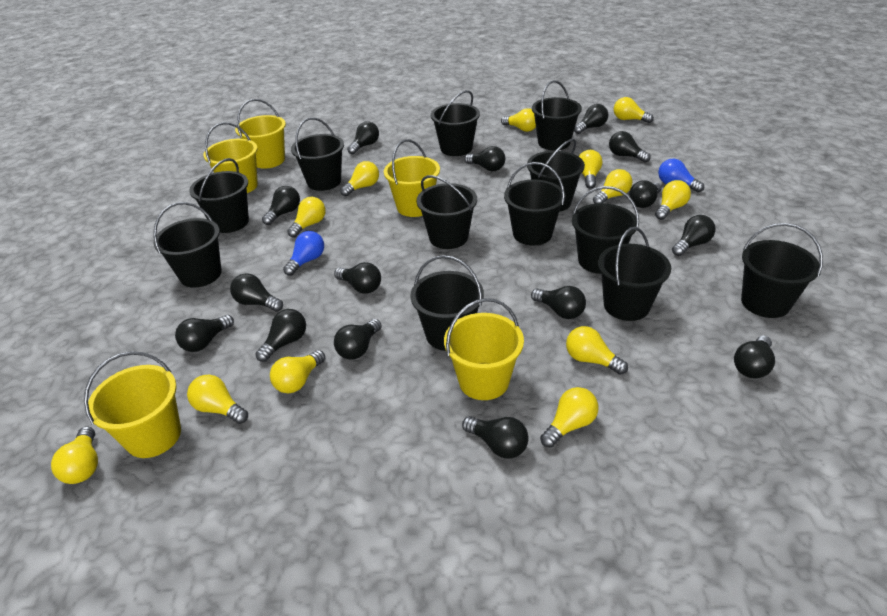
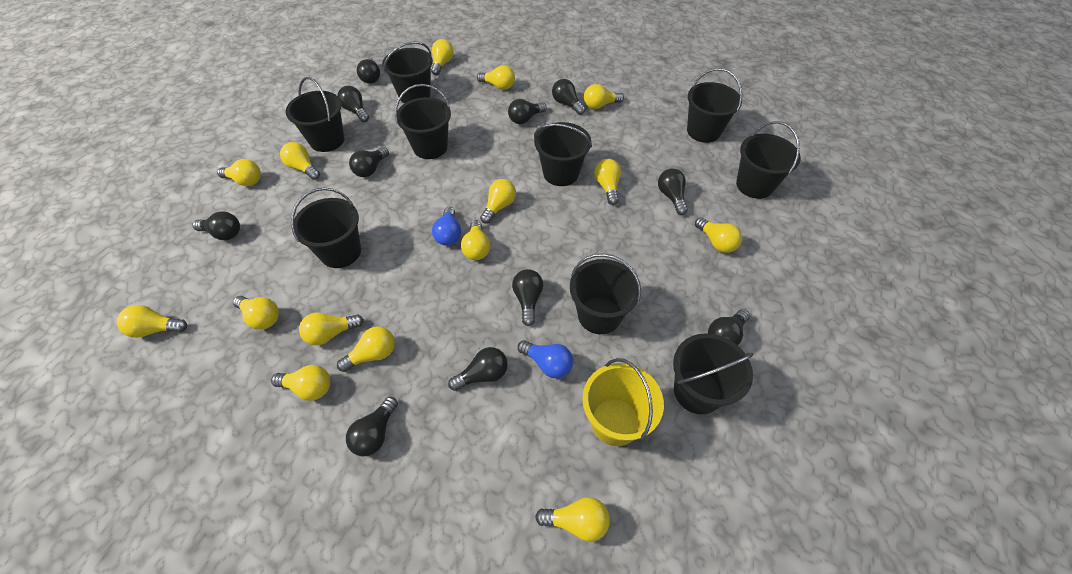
black bucket: [153,202,221,288] [189,158,249,233] [291,117,344,191] [410,255,484,351] [417,175,477,249] [431,90,480,156] [504,162,566,245] [527,139,585,212] [532,80,582,150] [572,186,639,274] [598,227,671,321] [741,223,823,318] = 12 -> [286,77,345,152] [291,187,361,268] [382,41,433,103] [395,84,451,159] [534,122,592,186] [570,254,641,334] [673,333,753,414] [687,68,742,143] [736,121,801,199] = 9
black light bulb: [175,315,234,352] [230,273,283,312] [255,309,306,362] [262,186,300,225] [334,262,381,294] [334,319,382,360] [347,121,379,154] [462,416,529,459] [465,146,505,171] [531,286,586,319] [574,104,608,134] [609,131,651,162] [629,180,662,208] [672,215,715,256] [734,336,775,379] = 15 -> [192,211,240,240] [337,86,369,122] [346,397,398,456] [349,147,389,177] [357,58,380,84] [448,347,508,391] [508,99,547,124] [512,269,543,326] [552,79,585,115] [658,169,688,215] [708,309,750,345] = 11
yellow bucket: [84,351,181,458] [203,122,258,193] [235,99,286,169] [384,139,440,217] [444,298,524,400] = 5 -> [582,358,664,446] = 1
yellow light bulb: [51,426,98,484] [187,375,248,424] [270,350,325,393] [287,197,326,238] [340,161,379,196] [501,108,536,132] [540,387,599,448] [566,326,628,375] [579,150,603,189] [593,169,632,204] [614,97,654,123] [655,180,691,220] = 12 -> [117,305,187,338] [217,159,261,186] [233,296,279,330] [271,365,330,401] [280,142,320,180] [299,312,364,345] [337,327,395,372] [431,39,454,75] [461,220,491,260] [477,65,515,90] [480,179,516,224] [535,497,610,542] [584,84,624,109] [594,159,621,205] [695,217,742,253] = 15

